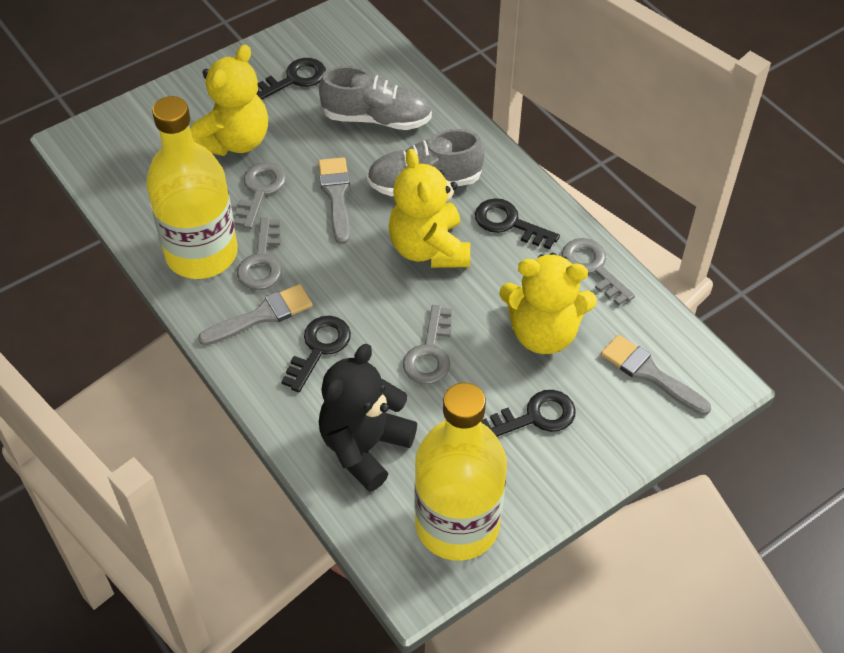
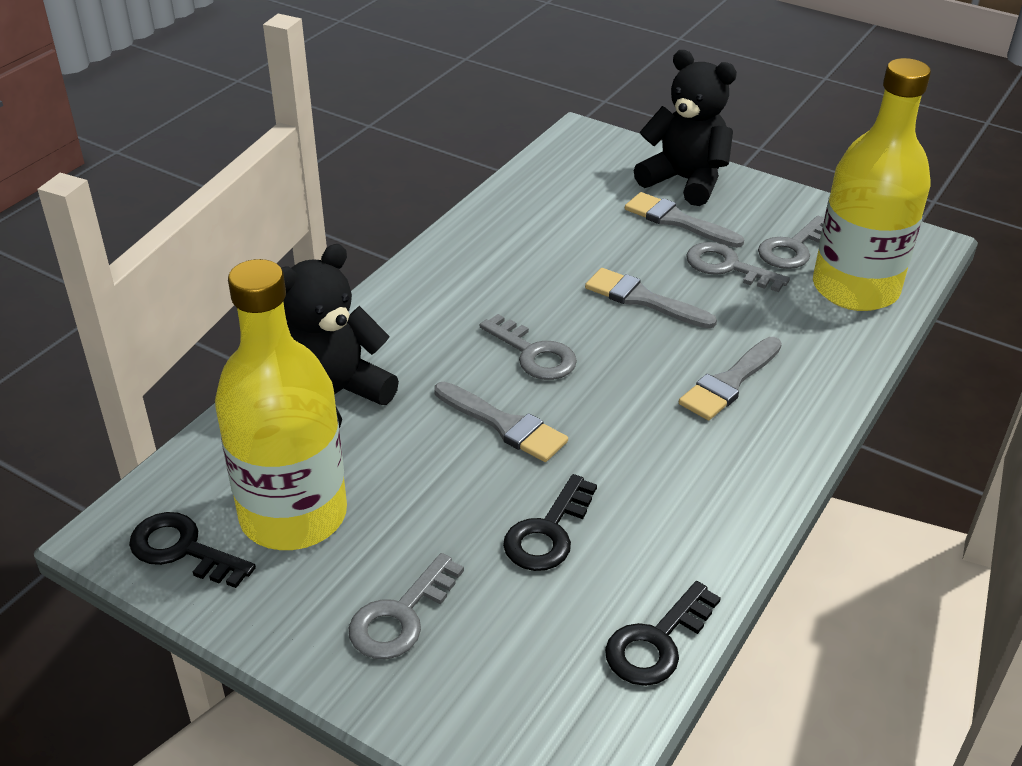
black key: [257,58,326,100] [281,316,351,392] [475,198,560,249] [481,390,576,437] = 4 -> [129,512,256,588] [503,474,597,571] [605,581,721,686] = 3
black teddy bear: [319,344,417,492] = 1 -> [281,244,399,428] [634,50,737,206] = 2
grey brush: [198,284,313,346] [318,157,350,244] [601,335,711,415] = 3 -> [434,382,568,462] [585,268,717,329] [625,192,744,248] [679,337,782,420] = 4
grey shoe: [319,66,432,130] [367,129,484,196] = 2 -> none = 0
yellow teddy bear: [190,45,268,156] [389,149,470,268] [499,253,597,354] = 3 -> none = 0

